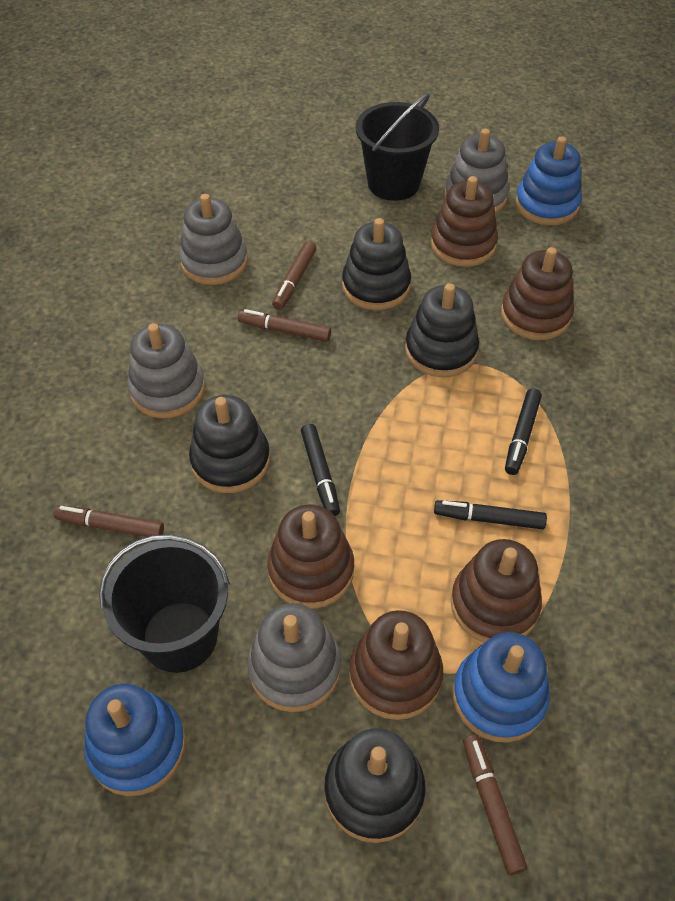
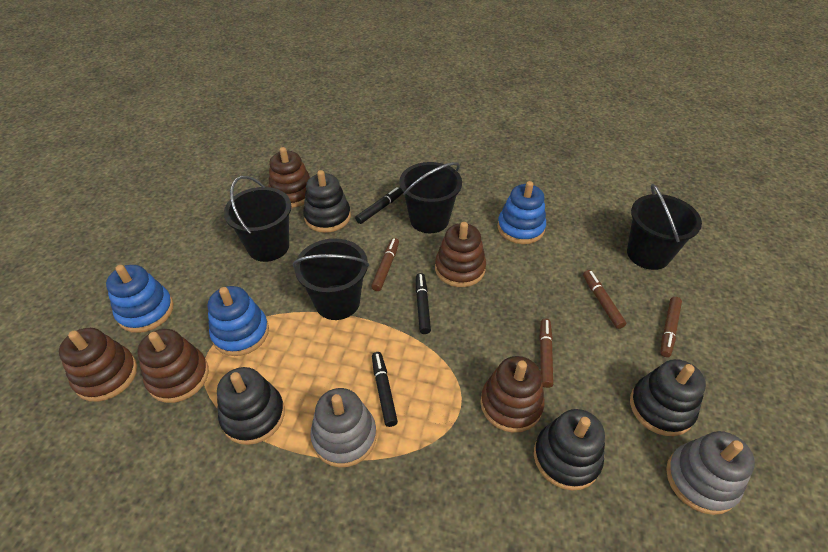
black bucket: [99,534,230,673] [356,93,439,201] = 2 -> [224,176,291,262] [293,239,369,320] [399,162,462,233] [627,184,702,270] = 4
grey stacking toy: [128,323,205,418] [179,194,248,285] [248,603,341,712] [444,129,509,214] = 4 -> [310,388,377,467] [666,431,755,515] = 2

